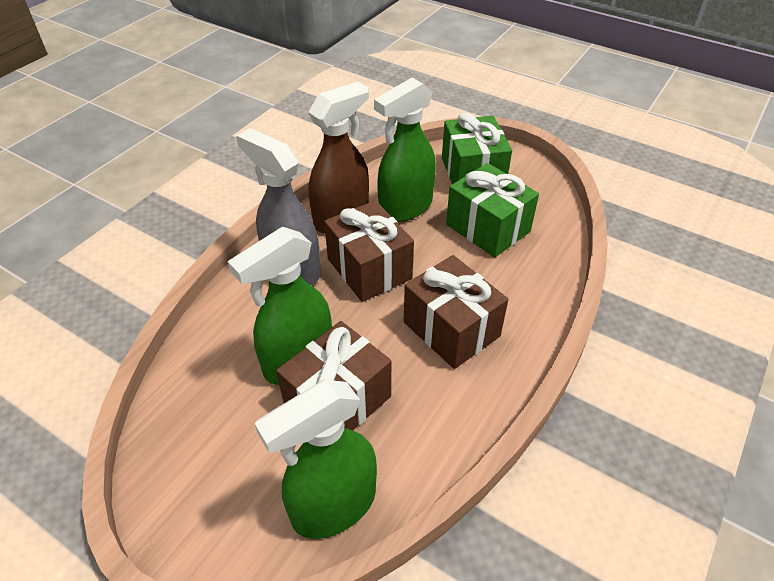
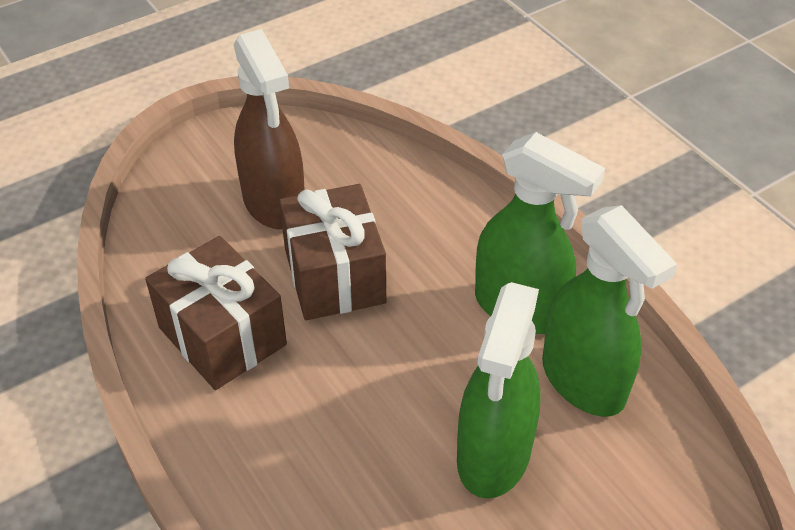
brown gift: [276,321,391,430] [324,200,414,302] [404,255,508,369] = 3 -> [145,236,287,390] [279,184,386,320] = 2
green gift: [442,113,512,184] [446,163,539,257] = 2 -> none = 0
grey spray bottle: [236,128,321,285] = 1 -> none = 0

